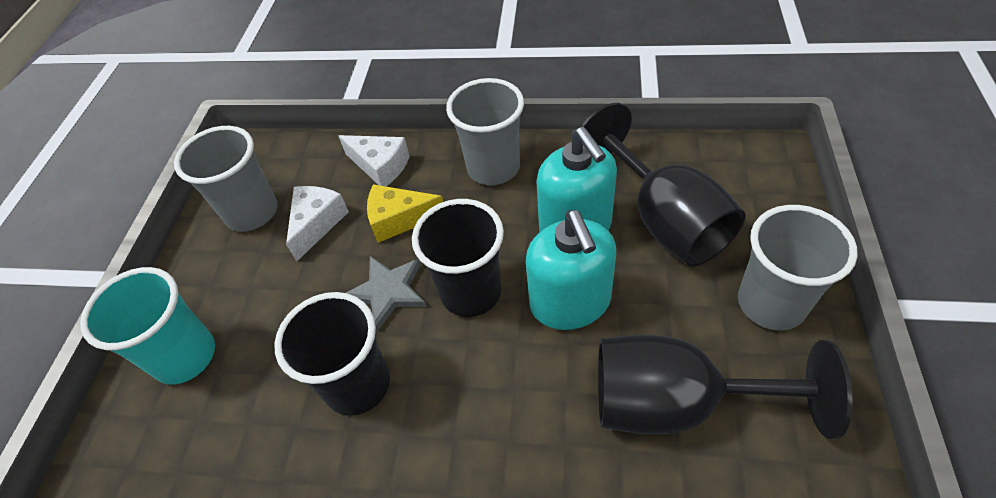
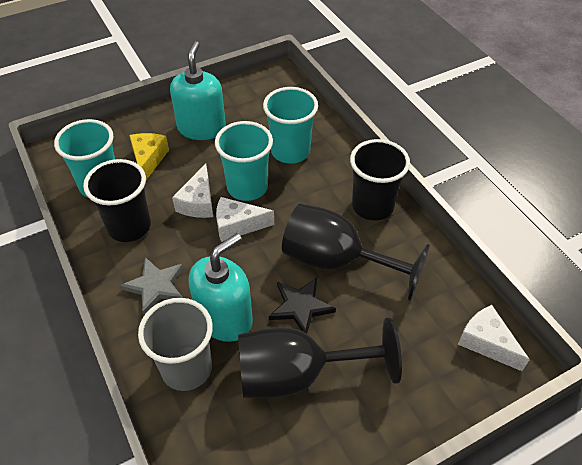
black star: none = 0 -> [269,278,336,334] = 1
grey cup: [174,126,278,232] [446,78,524,185] [738,205,858,330] = 3 -> [138,298,213,391] = 1
turquoise cup: [80,267,215,385] = 1 -> [54,119,115,198] [215,121,273,201] [263,87,318,164] = 3
white cheese: [286,186,349,261] [339,135,410,186] = 2 -> [172,163,213,218] [216,197,274,242] [458,305,530,371] = 3

